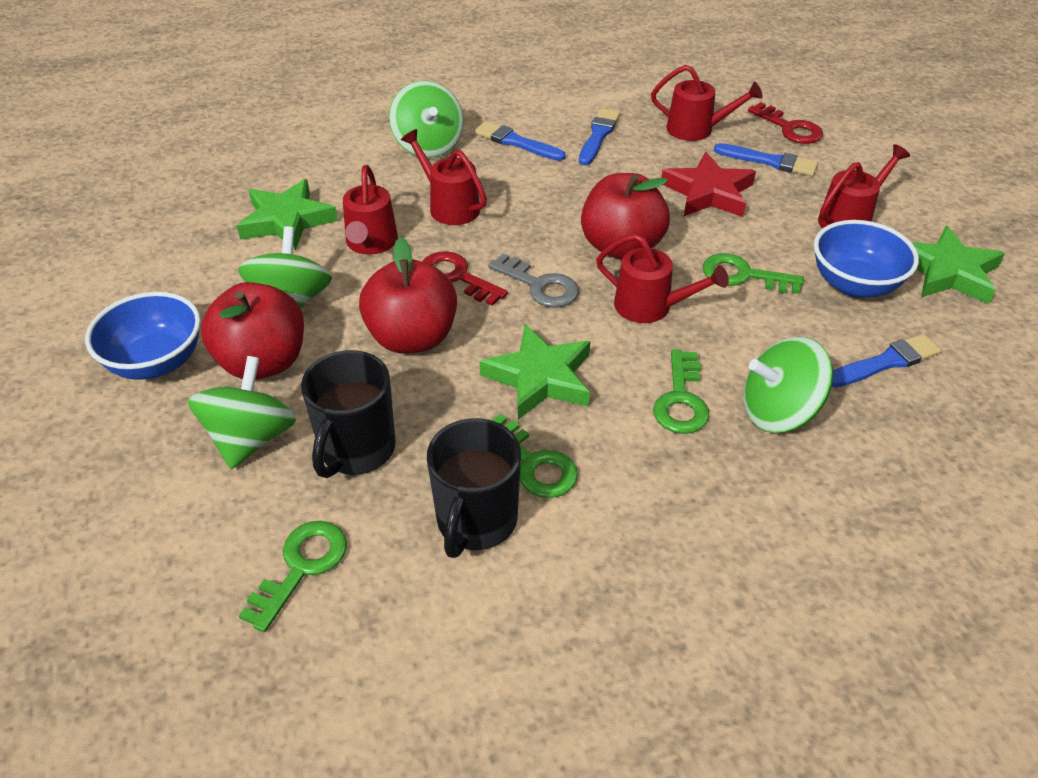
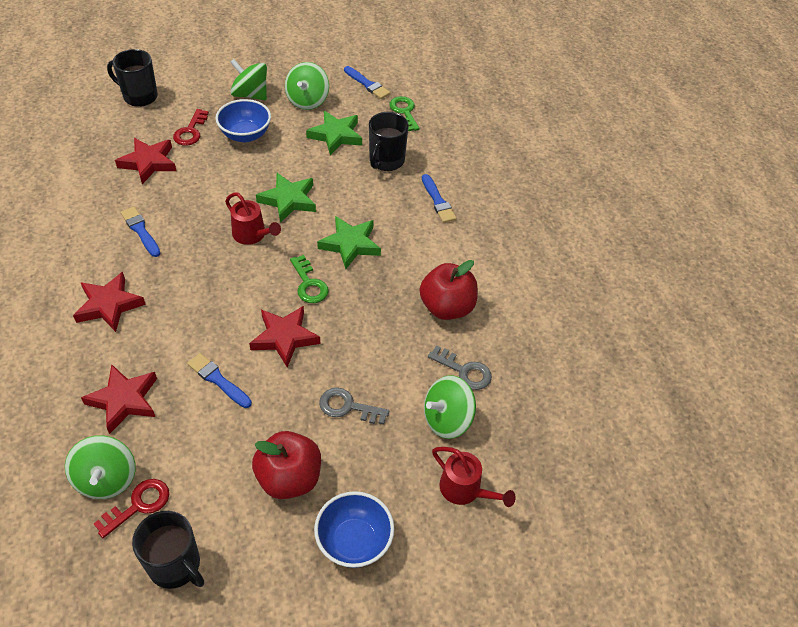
black mug: [301,350,396,478] [427,418,521,558] = 2 -> [107,49,158,107] [132,511,204,589] [369,112,409,171] = 3
green key: [239,521,347,632] [491,414,578,498] [653,349,709,434] [703,253,804,294] = 4 -> [290,255,329,303] [389,96,420,131] = 2
grey key: [488,253,579,308] = 1 -> [319,388,389,425] [428,346,492,390] = 2
red apple: [201,282,304,380] [359,237,457,354] [581,173,670,260] = 3 -> [252,431,321,499] [420,260,478,320] = 2
red star: [662,152,756,217] = 1 -> [73,272,146,332] [81,364,157,434] [115,138,176,184] [249,306,320,367] = 4
red watering can: [343,165,398,255] [401,129,487,225] [596,234,729,323] [651,65,763,141] [818,144,910,229] = 5 -> [225,192,281,245] [432,447,516,507] = 2

